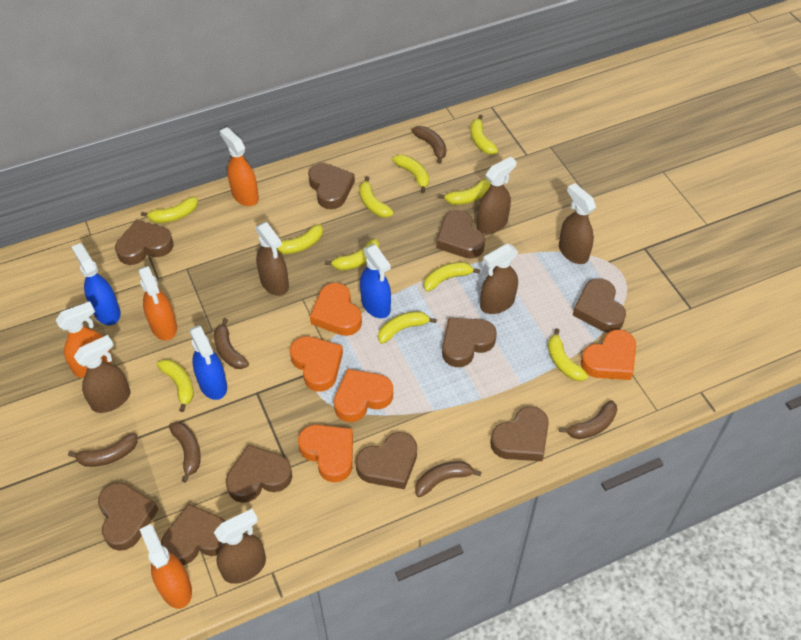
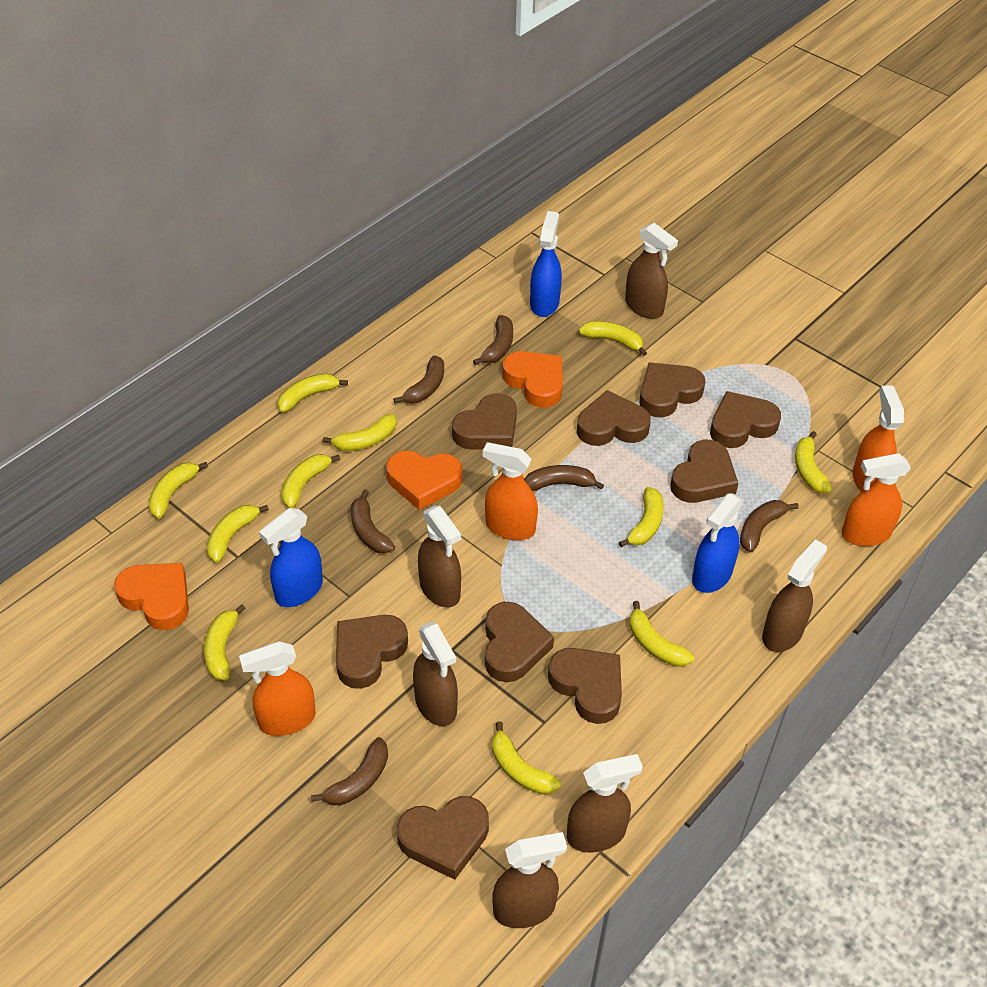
brown heart: [98,483,159,551] [115,220,174,265] [161,504,225,565] [226,445,292,503] [308,163,355,209] [356,432,417,489] [436,210,485,259] [442,318,497,367] [490,406,549,461] [573,278,626,333] = 10 -> [336,615,408,689] [397,796,489,880] [452,393,517,449] [485,602,554,682] [548,648,622,724] [577,390,651,446] [639,362,705,417] [670,440,738,503] [710,391,781,448] = 9
orange heart: [290,336,343,392] [298,425,353,482] [310,283,362,336] [334,369,393,422] [581,330,636,380] = 5 -> [114,563,189,630] [386,450,462,510] [502,351,563,408] = 3

